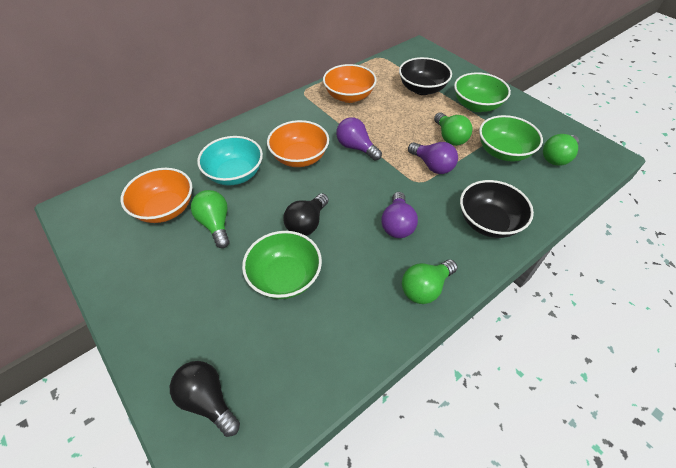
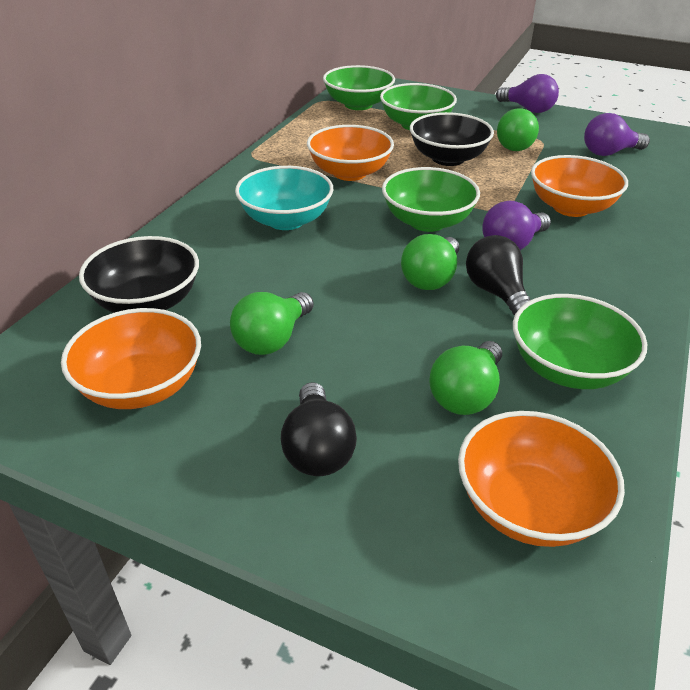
green bowl: [242,231,322,299] [454,72,511,112] [479,115,543,162] = 3 -> [323,65,395,110] [380,83,457,130] [382,167,480,232] [513,294,647,389] = 4
orange bowl: [120,168,192,223] [267,120,329,167] [323,64,377,103] = 3 -> [61,308,201,409] [307,125,394,181] [458,411,625,547] [531,155,628,217] = 4

